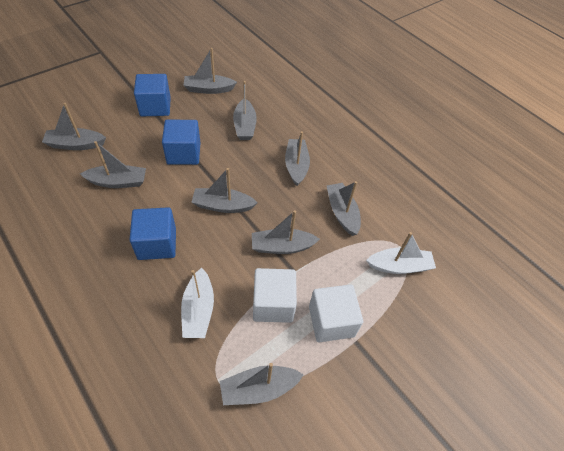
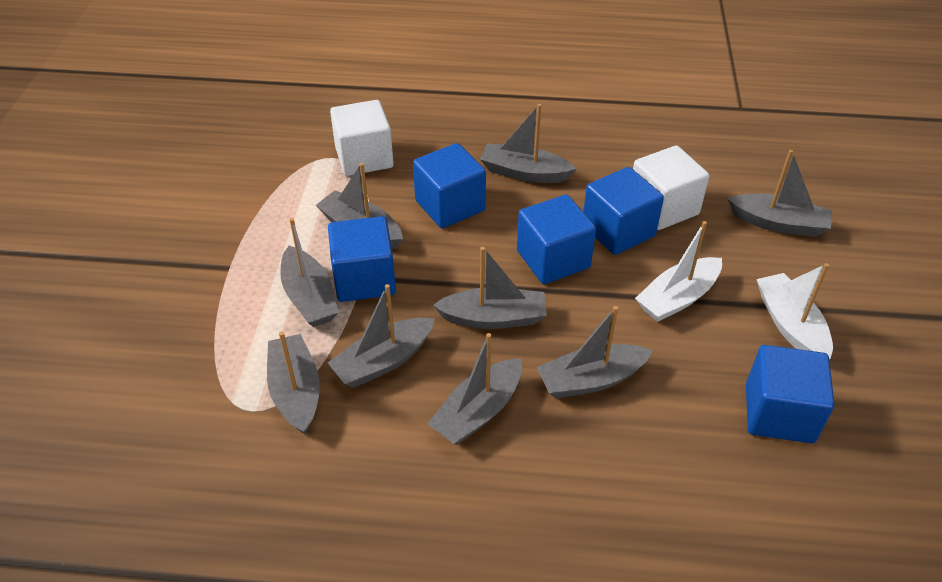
blue cube: [129,207,176,260] [134,74,171,116] [162,119,201,165] = 3 -> [328,216,396,302] [413,143,486,228] [517,194,596,284] [583,167,664,255] [746,345,835,443] = 5

